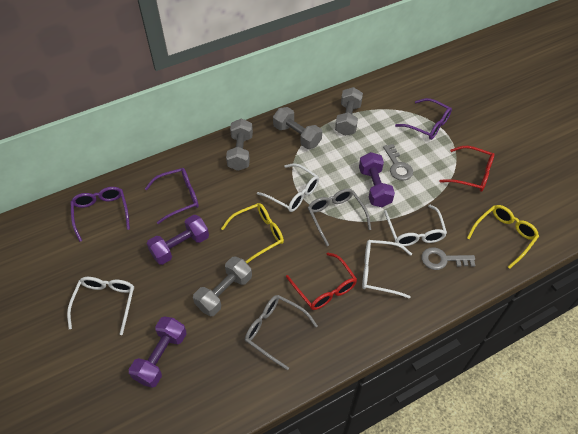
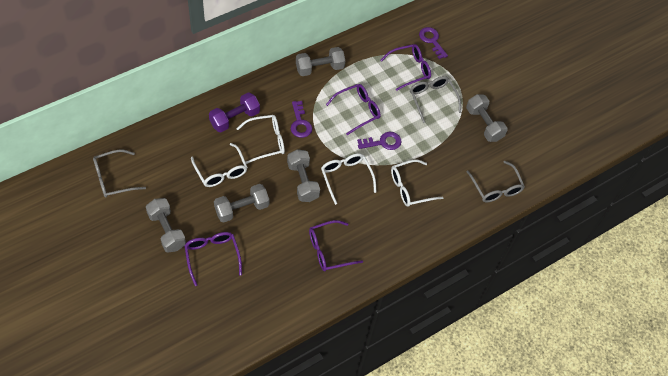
grey dumbbell: [193,256,252,317] [226,118,253,171] [273,107,322,149] [335,87,363,136] = 4 -> [146,198,186,253] [214,184,269,223] [287,149,320,202] [296,47,345,76] [466,94,508,142] = 5
grey glasses: [245,295,318,370] [308,189,371,246] = 2 -> [93,150,146,198] [410,76,461,123] [466,161,525,202] = 3
grey key: [383,144,413,180] [422,247,476,270] = 2 -> none = 0
purple dumbbell: [129,316,186,388] [146,215,209,265] [359,152,395,207] = 3 -> [209,92,260,132] = 1
purple glasses: [71,187,130,242] [145,168,199,224] [395,98,452,140] = 3 -> [184,232,242,286] [309,220,363,271] [326,84,381,135] [381,44,431,91] = 4
purple key: none = 0 -> [291,101,312,138] [357,132,402,150] [419,27,448,59] = 3
red glasses: [286,253,357,310] [439,146,495,192] = 2 -> none = 0
yellow glasses: [221,203,284,263] [467,205,539,269] = 2 -> none = 0

